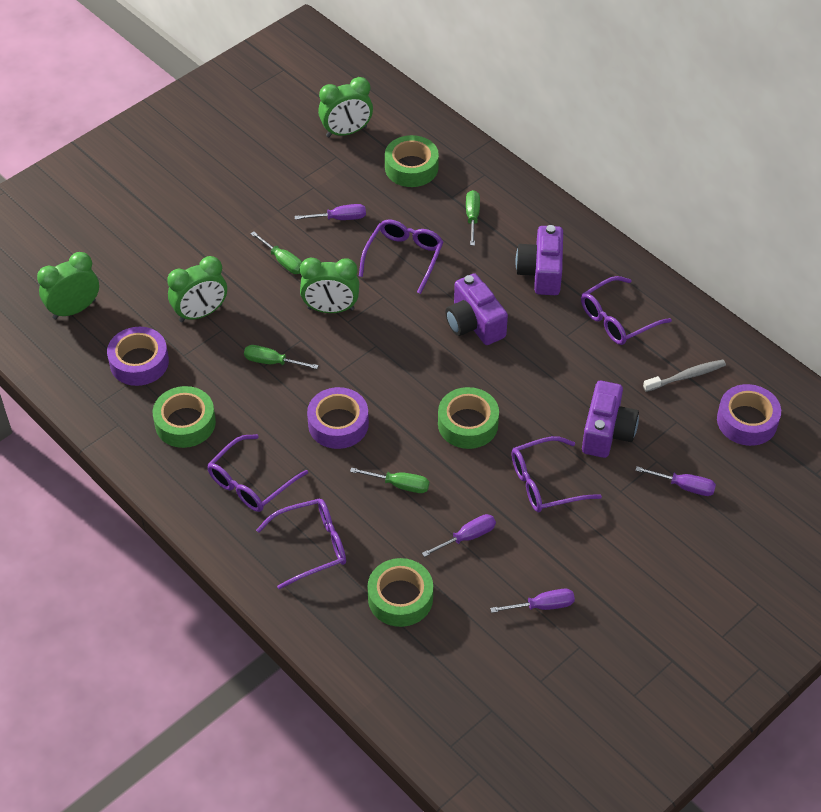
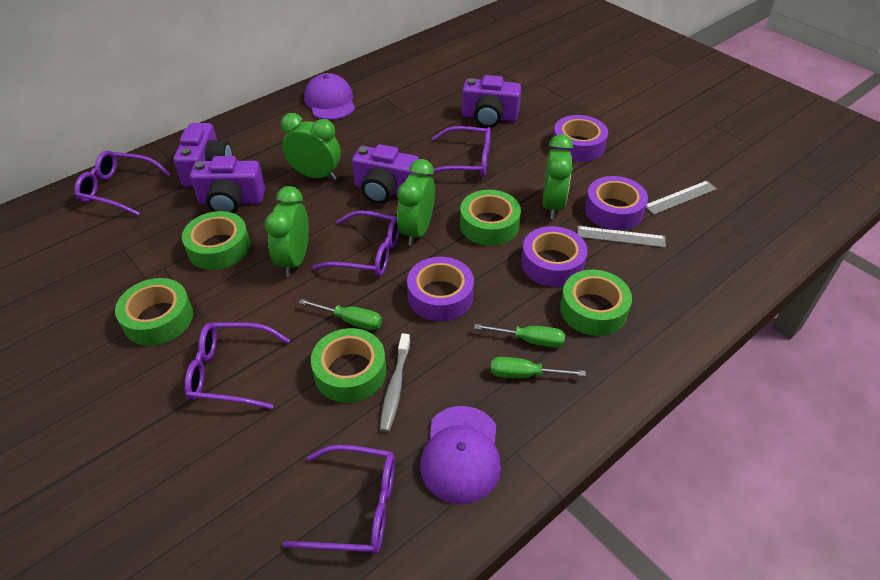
green screwdriver: [244,345,319,369] [250,231,302,274] [350,467,429,493] [466,190,480,246] = 4 -> [299,299,382,330] [474,324,565,348] [490,357,586,378] = 3
green tape: [153,386,216,448] [367,558,433,627] [385,135,439,187] [438,387,499,449] = 4 -> [115,278,193,346] [182,211,250,270] [311,328,386,403] [460,190,521,246] [560,270,632,336] = 5
grey ruler: none = 0 -> [577,226,666,248] [646,181,717,215] = 2
purple camera: [445,273,508,345] [515,225,563,295] [582,381,639,458] = 3 -> [174,123,233,187] [190,156,265,213] [352,144,420,204] [462,75,521,128] = 4
purple cap: none = 0 -> [304,73,355,120] [420,406,501,504] = 2
purple screwdriver: [295,204,366,220] [422,514,496,557] [490,589,575,613] [635,467,716,496] = 4 -> none = 0
purple tape: [107,327,169,386] [307,387,369,449] [717,384,781,446] = 3 -> [407,257,474,321] [521,226,588,287] [553,115,608,162] [585,176,648,230] = 4

